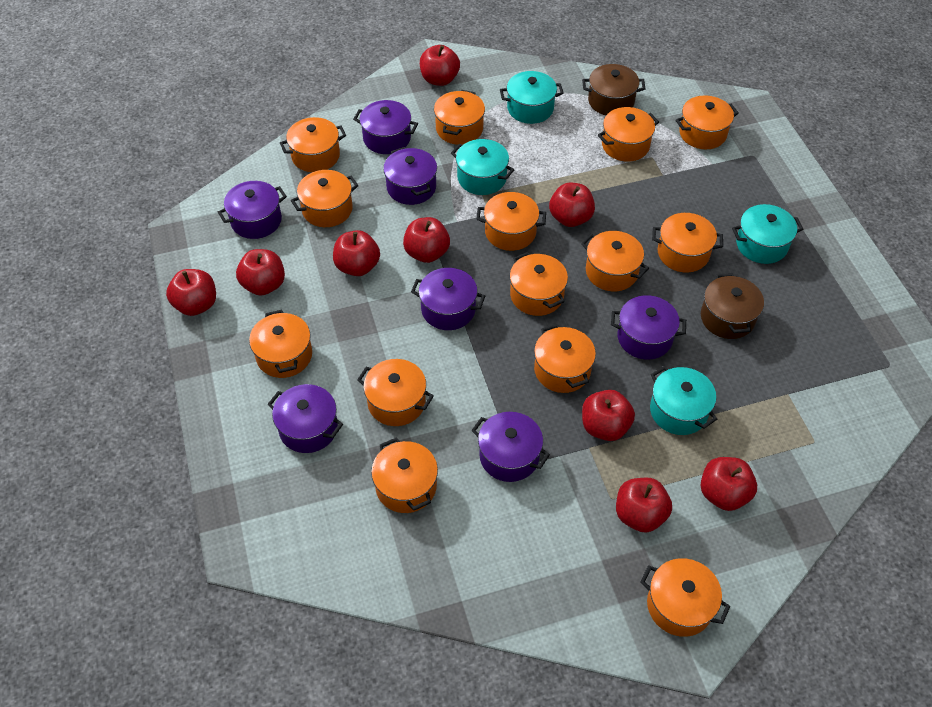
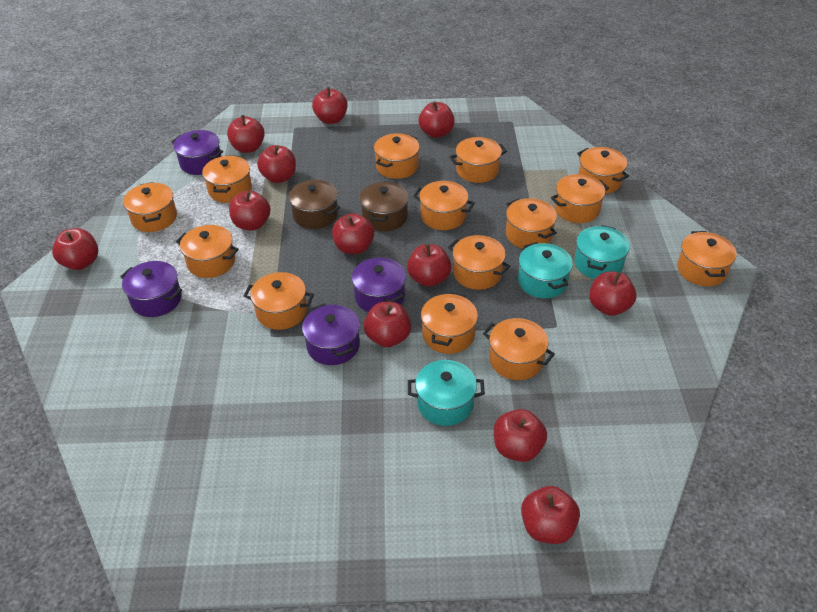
purple pot: [218,181,287,239] [268,384,343,453] [353,100,418,154] [383,147,437,205] [411,268,485,330] [471,412,550,482] [611,295,686,360] = 7 -> [120,261,182,317] [172,130,223,175] [302,303,360,365] [352,257,406,312] = 4
red apple: [166,269,216,316] [236,249,285,296] [333,230,380,276] [403,217,450,263] [420,45,460,86] [549,183,595,227] [582,390,635,441] [616,478,672,533] [701,457,757,511] = 9 -> [52,228,98,270] [227,115,265,153] [229,190,271,230] [257,145,296,183] [312,87,348,124] [332,213,374,254] [364,302,411,347] [407,244,451,287] [418,101,455,138] [494,409,547,462] [521,486,580,544] [589,271,636,316] = 12
turquoise pot: [451,139,514,195] [500,71,564,124] [650,366,717,435] [732,204,803,264] = 4 -> [408,360,485,426] [518,242,573,298] [574,225,630,279] = 3

